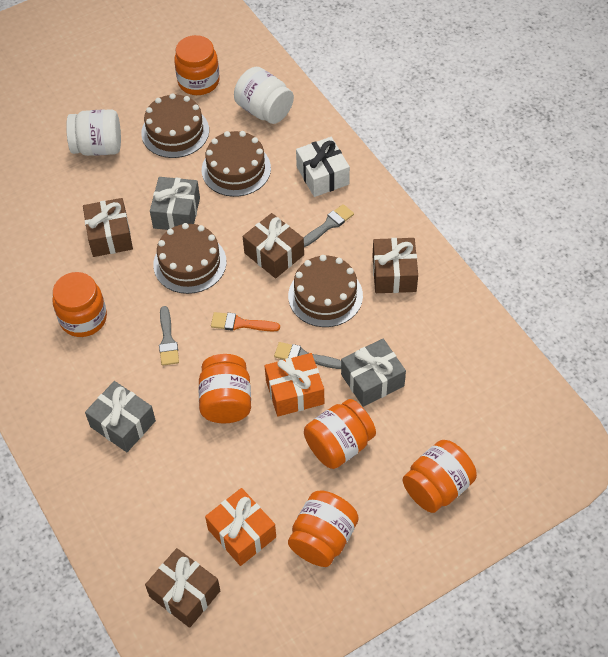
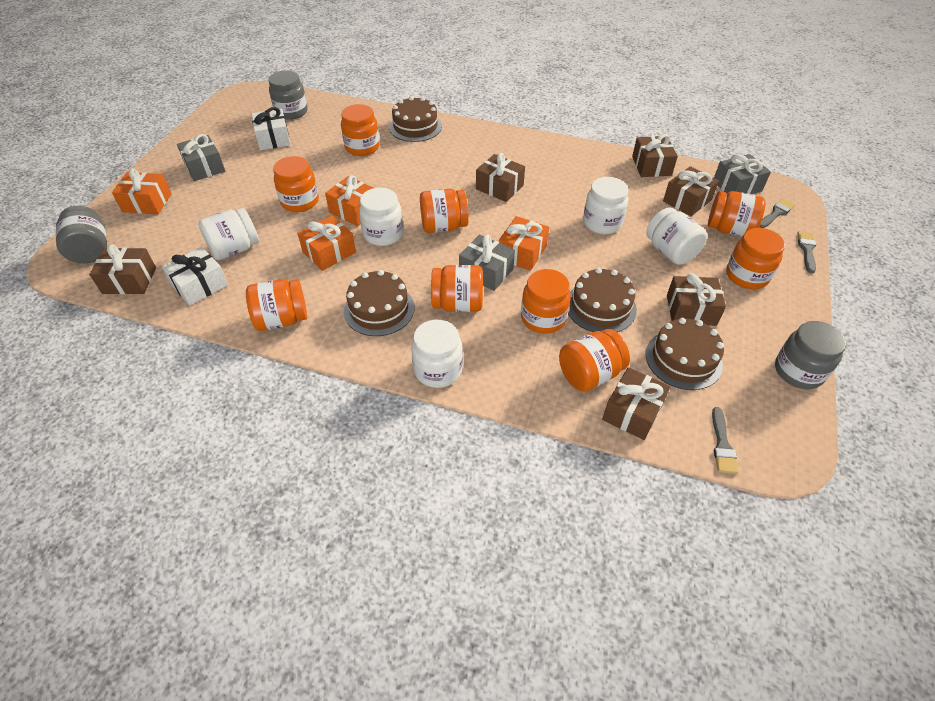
brown gift: [83,198,133,257] [145,548,220,628] [243,213,304,278] [373,238,418,293] = 4 -> [89,244,156,294] [476,153,525,202] [602,367,670,440] [632,134,678,177] [663,166,719,216] [667,273,726,326] = 6
grey jar: none = 0 -> [56,206,107,263] [268,71,308,120] [775,321,846,389] = 3
orange brush: [211,312,280,331] = 1 -> none = 0
orange gift: [205,488,276,566] [265,353,324,417] = 2 -> [112,168,171,214] [297,216,356,271] [325,175,373,226] [499,216,549,271] = 4
orange jar: [52,272,107,337] [174,35,220,95] [199,354,251,423] [288,490,359,567] [304,399,376,469] [403,440,477,513] = 6 -> [246,279,307,331] [273,156,319,212] [341,104,380,156] [420,189,469,233] [431,265,483,312] [521,269,571,334] [559,329,630,391] [708,191,766,237] [726,228,785,289] = 9
white gift: [296,137,350,197] = 1 -> [162,247,228,306] [252,107,291,150] = 2
white jar: [66,109,121,156] [234,67,294,124] = 2 -> [198,208,259,260] [359,188,403,246] [411,320,463,388] [583,177,628,234] [646,207,707,265] = 5

